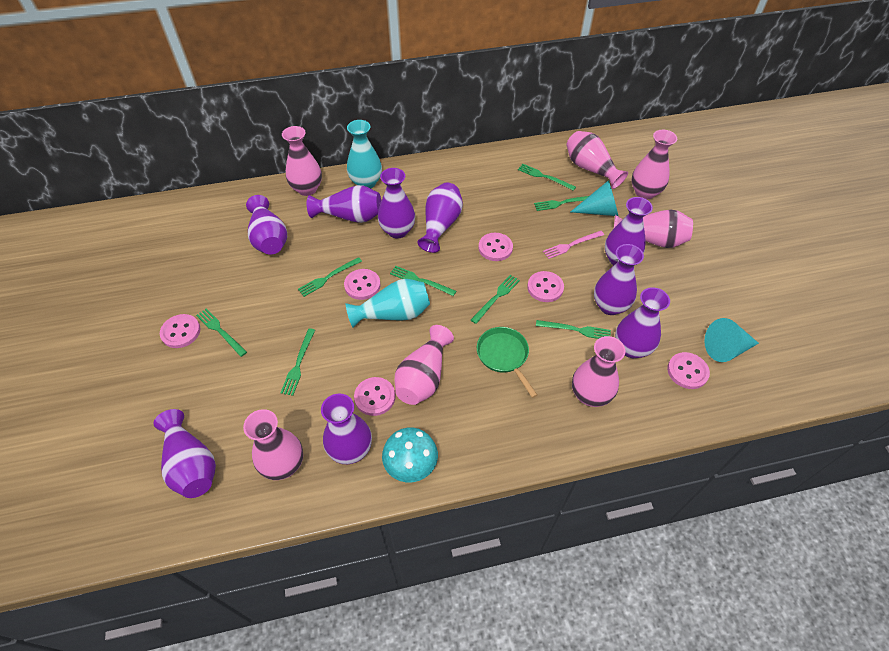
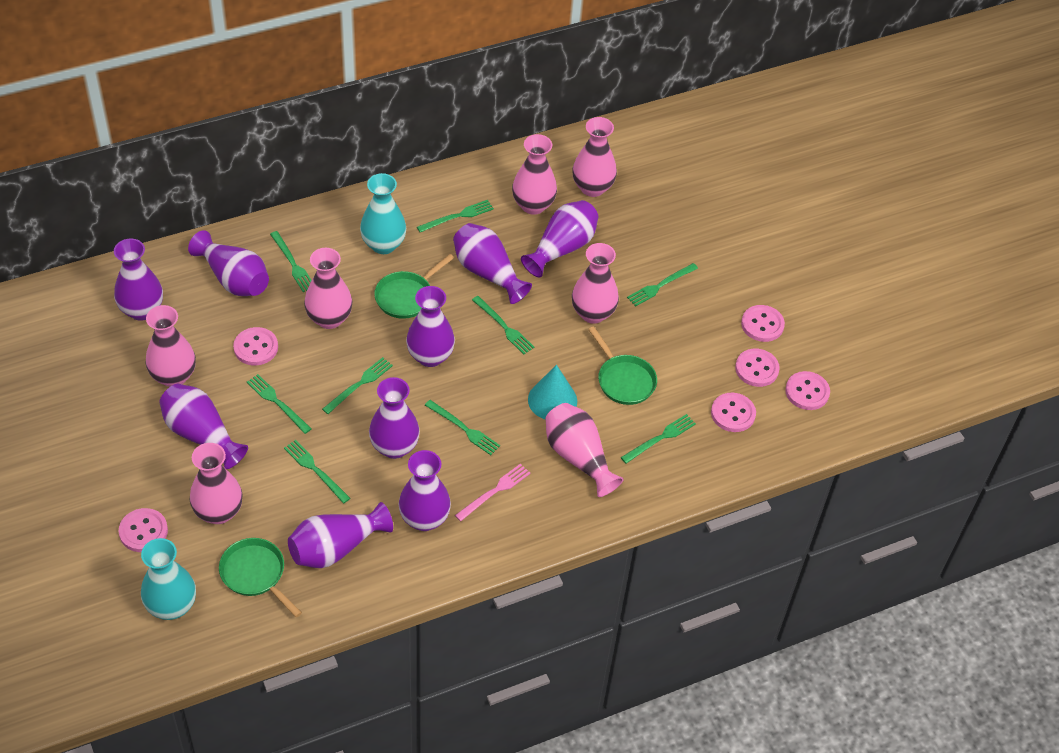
green fork: [196,308,247,357] [280,328,315,396] [298,257,362,297] [390,266,456,296] [471,275,520,324] [518,164,576,191] [534,196,589,211] [536,320,611,339] = 8 -> [247,374,311,434] [270,231,312,292] [284,440,350,503] [322,357,393,414] [417,200,494,232] [425,400,500,455] [472,296,535,354] [621,414,696,464] [627,263,698,307] = 9
green pan: [477,327,537,398] = 1 -> [219,538,302,617] [374,254,454,319] [588,326,657,405] = 3
turquoise cone: [571,180,618,216] [704,318,759,362] = 2 -> [528,365,577,419] = 1
turquoise mushroom: [382,428,438,482] = 1 -> none = 0

